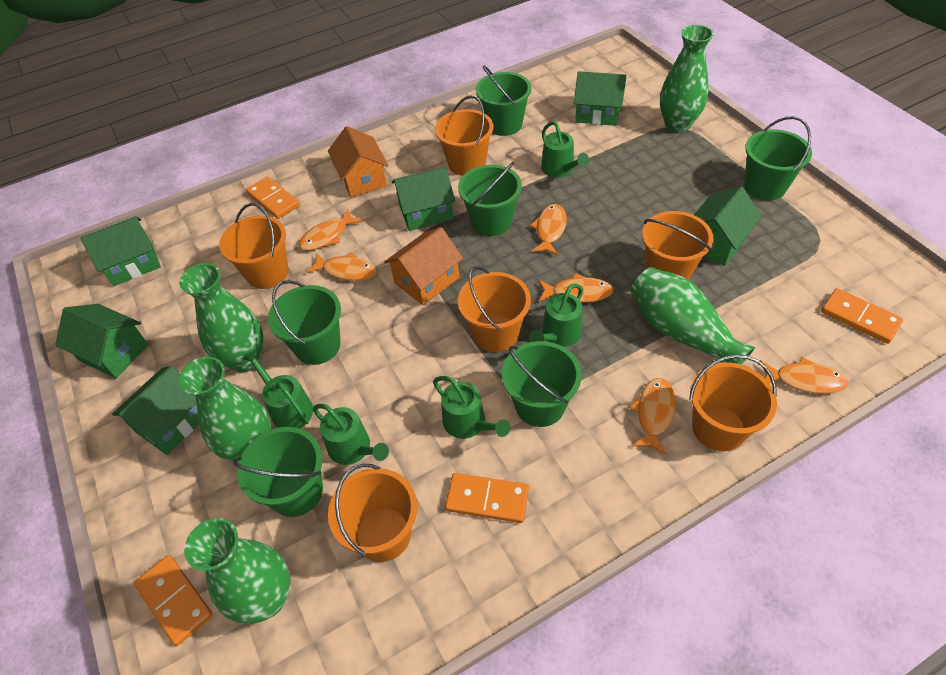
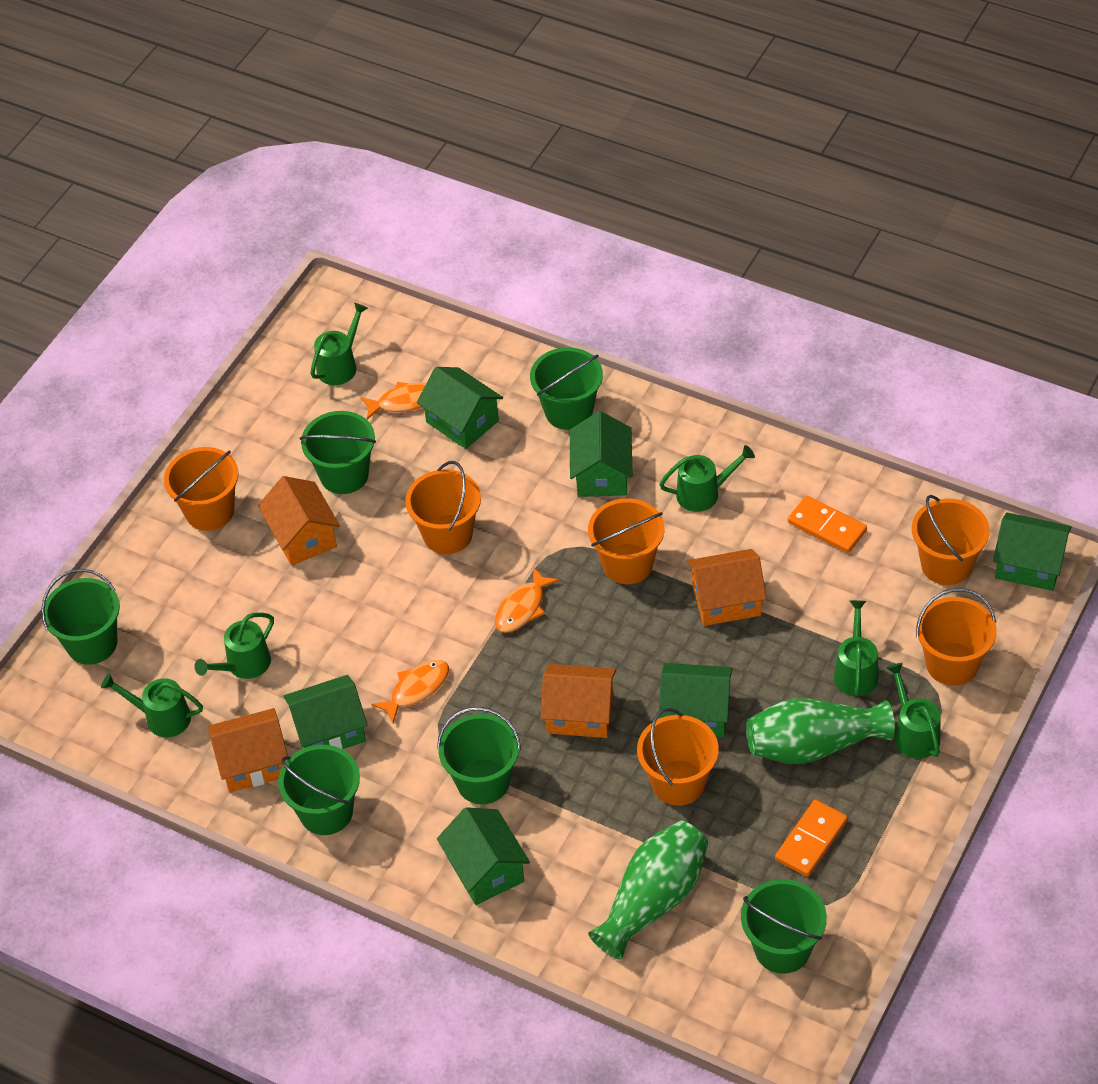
green vase: [179,263,263,372] [179,356,271,463] [184,518,290,624] [630,267,755,365] [660,25,714,133] = 5 -> [588,821,708,960] [746,698,895,764] = 2
green watering can: [242,350,313,429] [313,404,389,465] [433,376,510,439] [529,284,583,347] [541,121,589,178] = 5 -> [101,674,203,737] [194,612,274,679] [310,302,368,385] [659,445,755,512] [834,600,878,696] [887,663,941,759] = 6
orange domino: [134,555,213,646] [246,177,300,219] [445,473,529,523] [821,288,903,344] = 4 -> [775,800,848,877] [788,496,867,553] = 2
orange fish: [298,209,363,250] [306,252,377,281] [530,204,567,256] [539,273,614,303] [629,378,676,455] [760,357,849,394] = 6 -> [361,382,426,420] [372,660,449,723] [495,567,560,633] = 3
orange house: [328,126,388,198] [384,227,463,305] = 2 -> [208,708,288,793] [258,476,340,566] [541,664,616,738] [687,549,767,626] = 4

